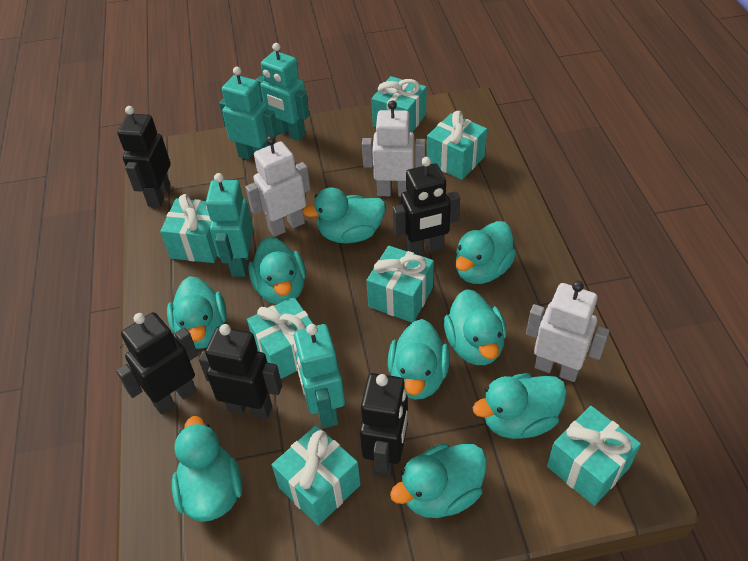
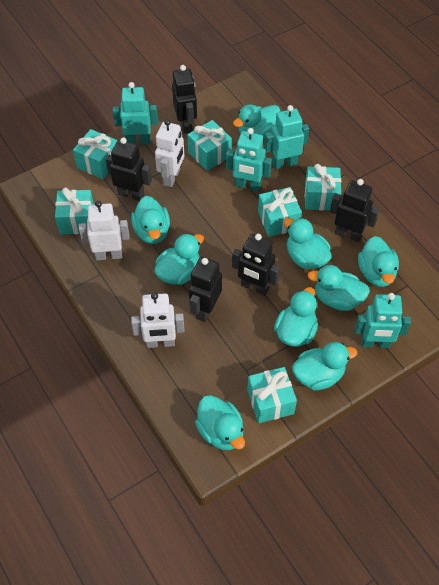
turquoise gift: [160,194,217,263] [247,297,313,379] [272,425,361,526] [366,246,434,322] [371,76,427,132] [427,111,487,180] [547,406,641,506] = 7 -> [55,188,94,234] [73,129,117,179] [187,120,232,171] [247,367,297,423] [258,187,302,237] [305,164,341,210] = 6

